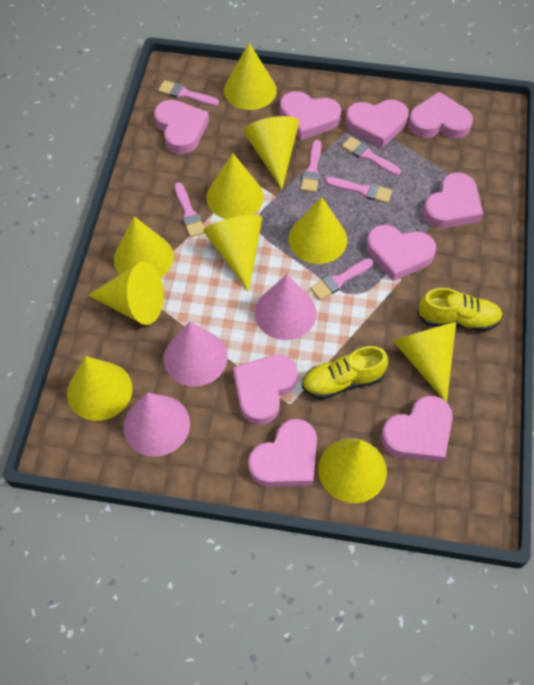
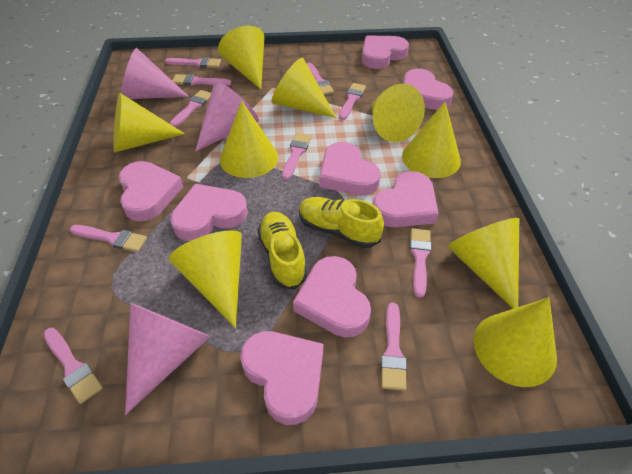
pink brush: [158,80,219,106] [175,183,205,237] [301,140,322,192] [310,258,373,300] [325,177,392,203] [342,137,401,176] = 6 -> [43,328,102,404] [70,225,147,252] [165,57,221,68] [169,90,211,127] [172,74,231,86] [282,133,311,180] [307,63,334,95] [339,83,366,120] [381,303,407,391] [410,228,431,298] = 10
pink heart: [154,100,209,154] [233,355,298,425] [248,419,317,487] [280,91,341,140] [345,99,408,148] [366,225,436,281] [381,396,453,463] [408,92,473,139] [423,172,483,228] = 9 -> [119,161,183,221] [170,184,248,241] [240,331,323,425] [293,256,371,337] [319,142,381,195] [362,35,409,69] [373,171,439,227] [403,68,453,110] = 8
yellow cone: [67,356,132,421] [88,261,164,325] [114,216,174,277] [203,215,262,292] [207,153,264,219] [224,43,277,110] [243,116,299,189] [288,197,347,264] [318,438,387,503] [393,322,456,402] = 10 -> [113,93,185,153] [169,230,242,328] [218,26,264,89] [220,101,278,178] [272,58,336,118] [372,84,425,142] [402,102,461,178] [448,218,519,309] [474,297,557,387] = 9

